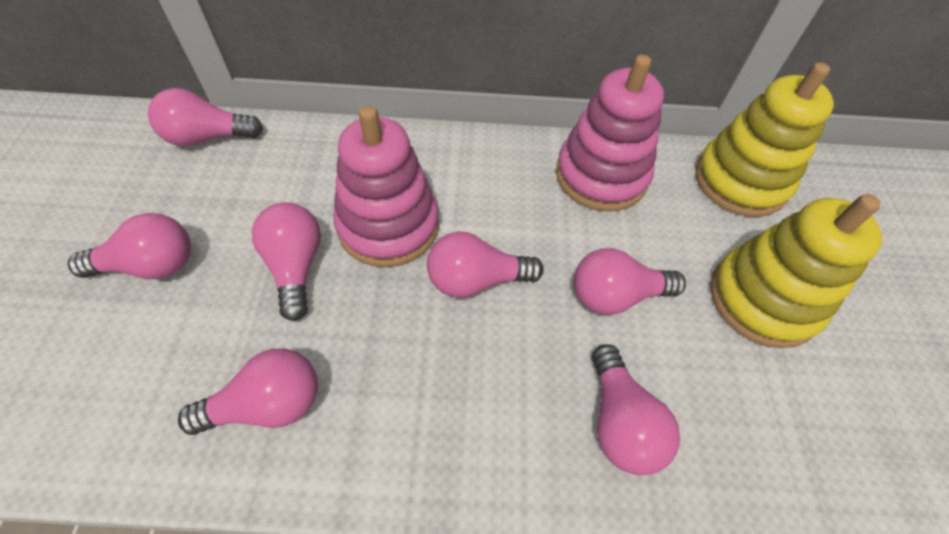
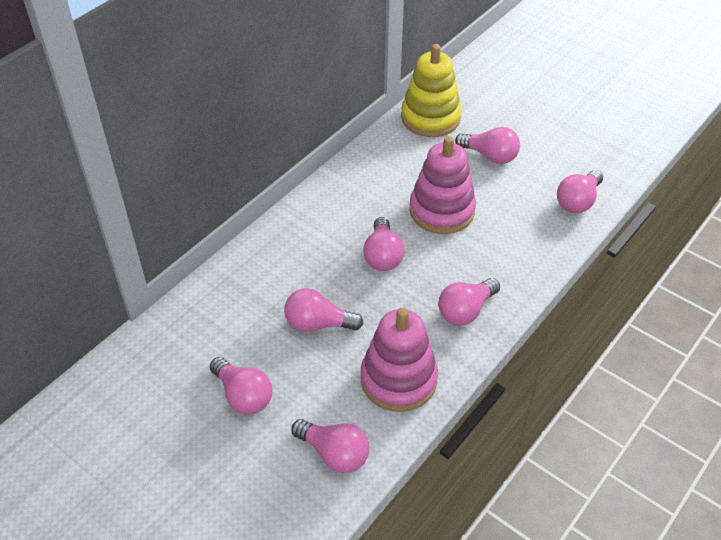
yellow stacking toy: [695,62,834,217] [710,194,882,348] = 2 -> [401,44,462,137] = 1

